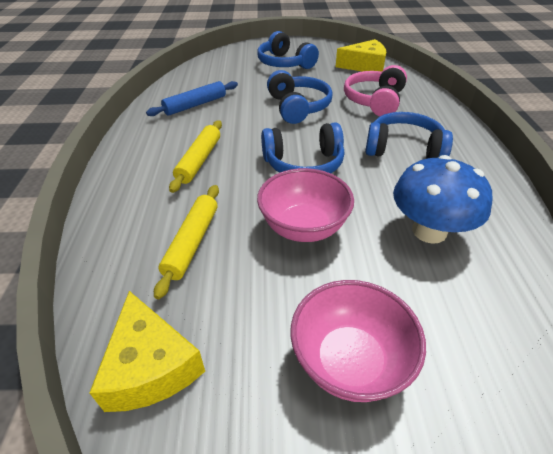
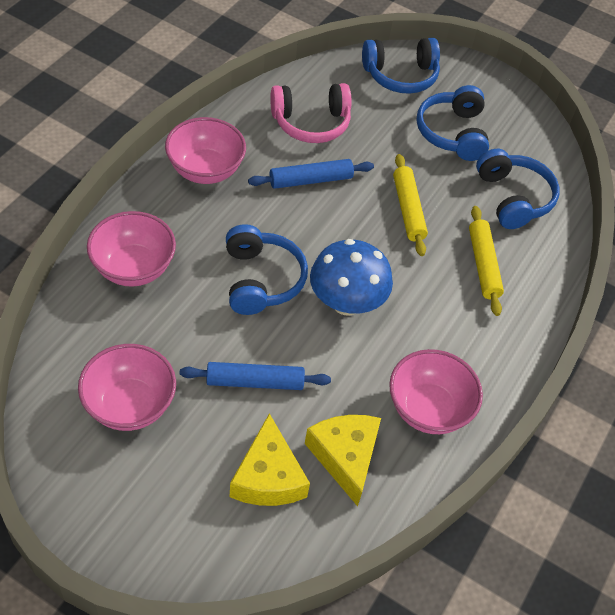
blue rolling pin: [146,81,238,116] = 1 -> [180,362,331,390] [248,159,374,189] = 2
pink bowl: [257,168,354,242] [290,280,426,402] = 2 -> [78,344,176,431] [87,211,176,287] [165,117,246,184] [389,349,483,434] = 4

